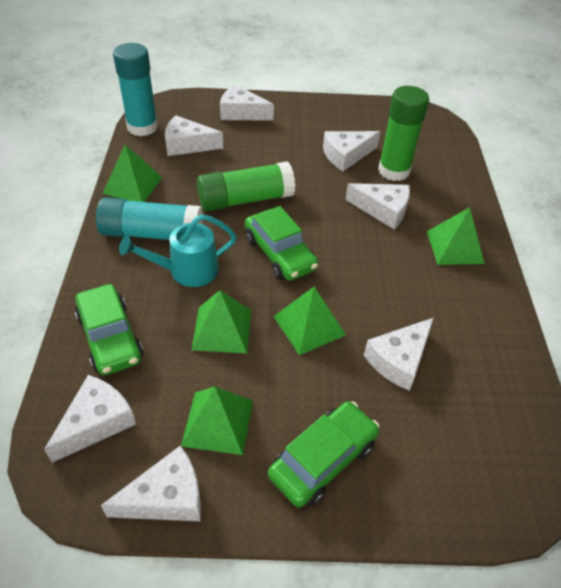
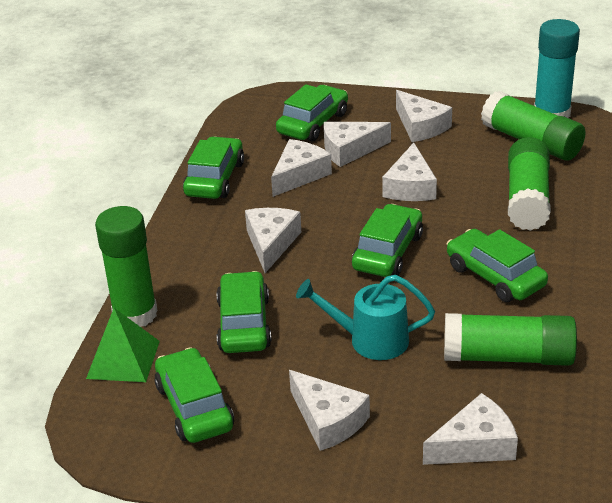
green car: [75,284,143,375] [245,206,318,281] [268,401,380,508] = 3 -> [154,347,234,443] [183,136,244,199] [216,271,272,353] [276,84,348,142] [352,204,423,277] [447,229,548,302] = 6
green glue stick: [197,162,295,211] [378,86,429,181] = 2 -> [95,206,158,327] [444,313,577,366] [481,91,586,161] [508,137,551,231] = 4
green pyramid: [102,145,162,202] [181,387,253,455] [192,290,251,354] [273,287,346,355] [427,207,485,265] = 5 -> [86,308,160,382] = 1
turquoise glue stick: [96,197,203,240] [113,43,158,136] = 2 -> [534,19,580,118] = 1

